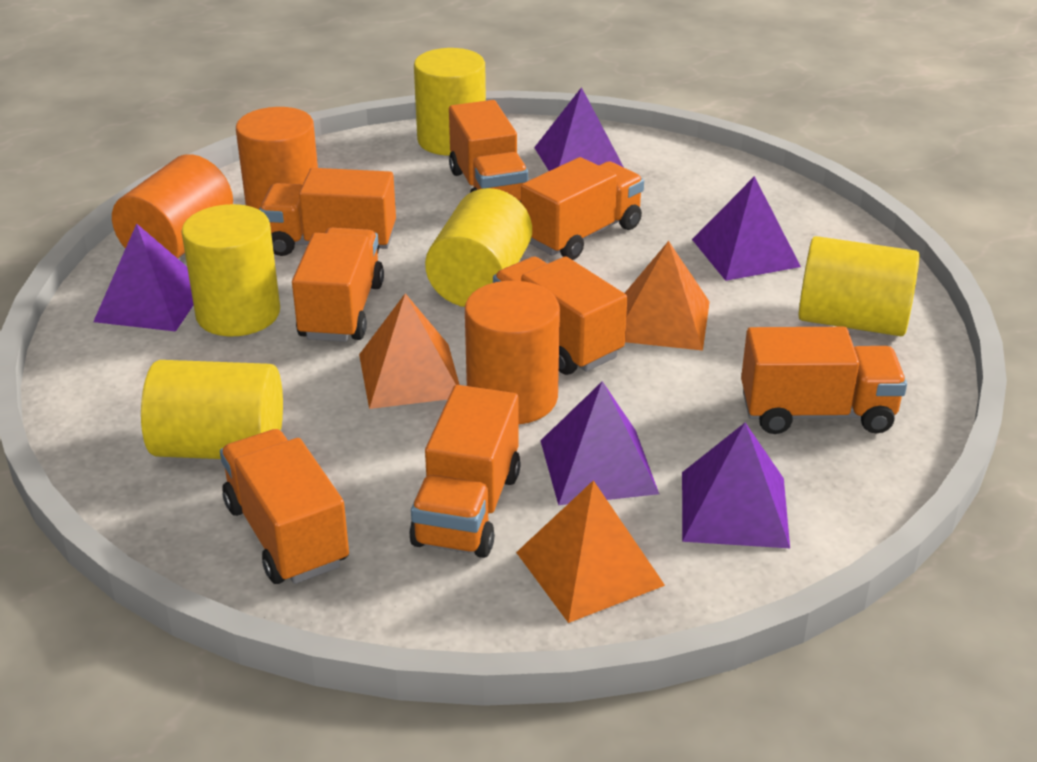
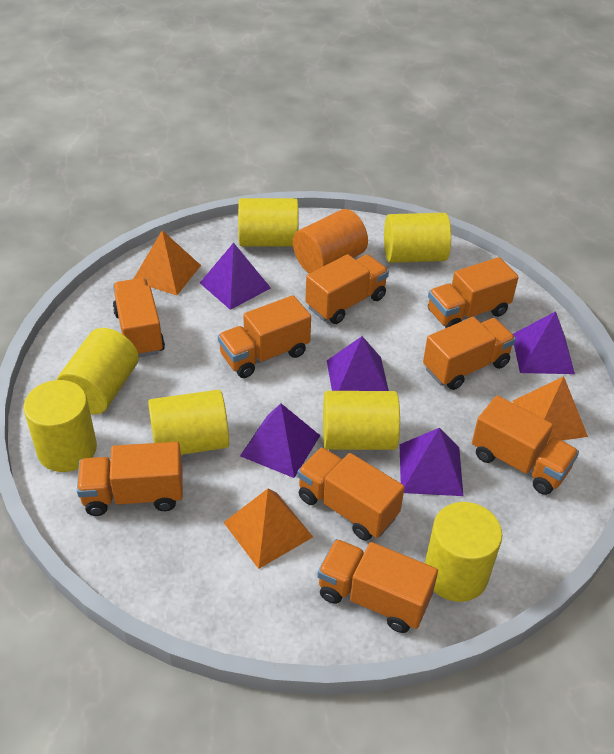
orange cylinder: [112,154,233,258] [236,107,318,209] [465,281,560,425] = 3 -> [293,209,368,274] = 1
orange truck: [220,429,349,584] [259,168,396,256] [292,228,384,342] [409,385,521,558] [449,100,528,202] [493,256,627,375] [521,157,644,260] [741,327,907,434] = 8 -> [77,442,183,516] [113,278,165,358] [218,295,311,378] [297,447,405,541] [305,254,389,324] [317,539,438,633] [423,317,516,390] [428,257,519,328] [472,395,579,495] = 9
yellow cylinder: [141,360,283,459] [181,204,280,336] [414,48,486,156] [425,188,532,307] [798,236,920,336] = 5 -> [23,380,97,472] [56,328,139,415] [148,390,229,455] [238,198,298,247] [323,391,400,450] [384,213,451,263] [425,502,502,602] = 7

